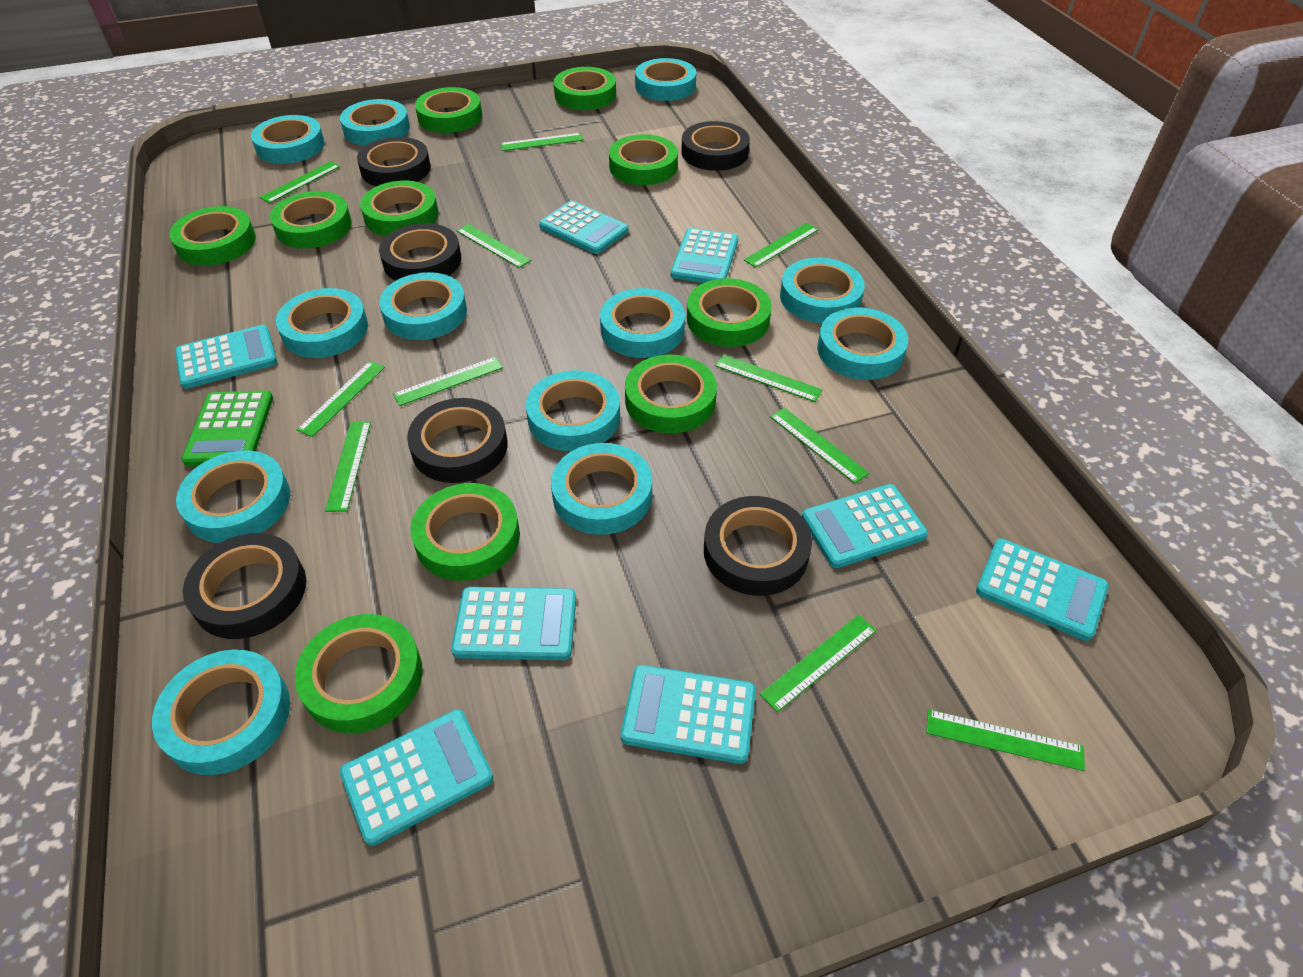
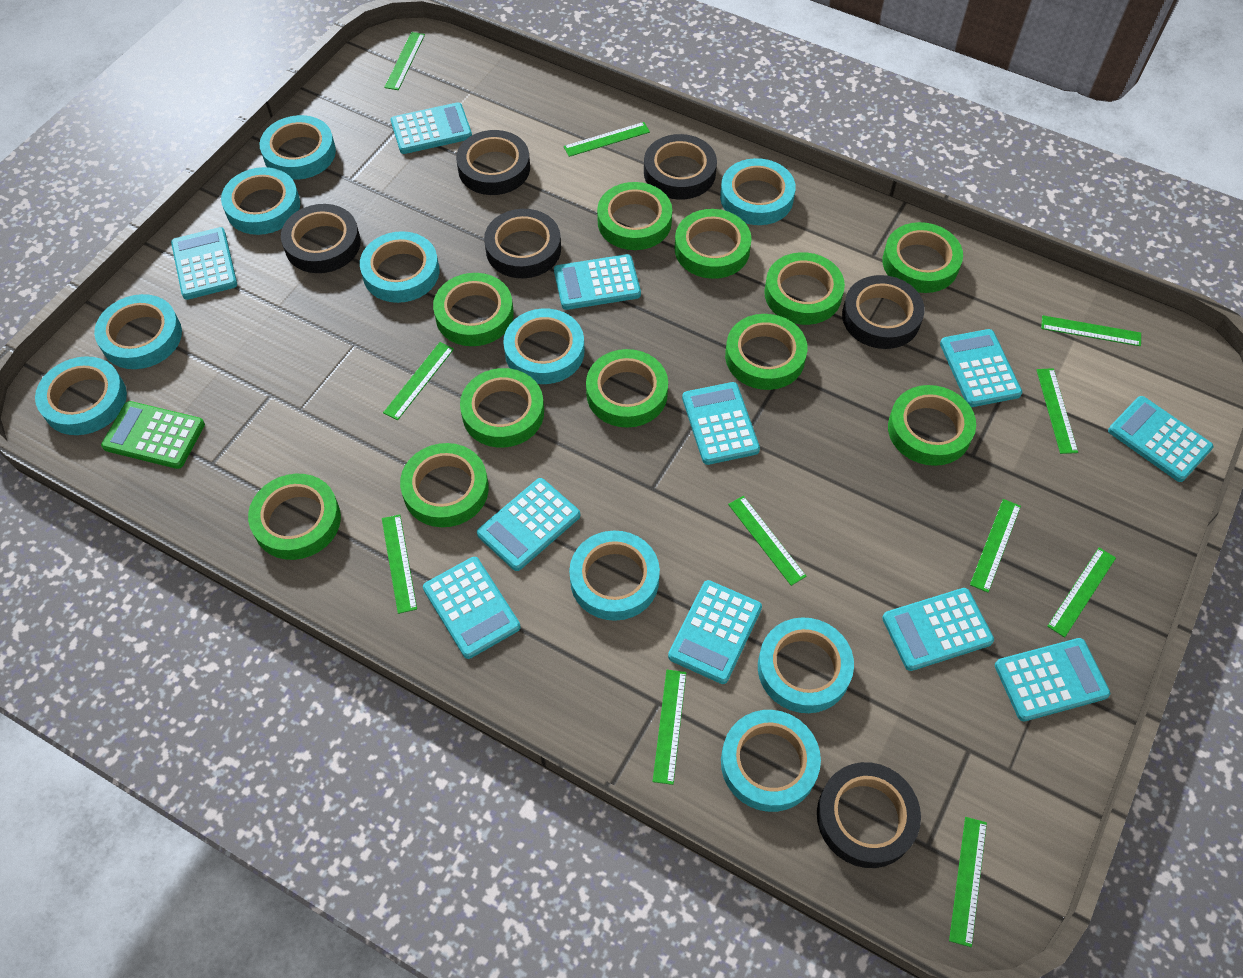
green tape: [169,206,256,266] [270,191,352,248] [295,614,423,733] [360,180,439,236] [411,483,520,581] [415,87,482,133] [553,67,616,110] [609,134,678,185] [625,355,717,433] [687,278,772,347] = 10 -> [248,474,341,560] [400,443,489,527] [433,273,514,346] [460,368,544,448] [586,349,668,428] [597,182,672,250] [675,209,752,279] [725,314,808,390] [764,252,845,325] [882,222,963,293] [888,385,976,466] = 11
turquoise calculator: [175,325,277,389] [340,709,493,846] [451,587,576,660] [539,201,629,254] [621,665,756,764] [671,228,738,283] [802,484,928,568] [976,538,1109,641] = 8 -> [171,227,237,300] [391,102,472,154] [423,557,520,659] [477,478,580,571] [554,254,641,310] [668,580,762,684] [682,382,760,465] [882,588,994,671] [940,329,1022,407] [995,638,1110,721] [1108,396,1213,482] = 11
turquoise tape: [152,649,290,775] [176,451,290,543] [251,115,325,164] [276,288,368,358] [340,99,410,146] [379,272,467,340] [526,370,620,451] [551,443,652,535] [600,288,685,358] [635,58,696,101] [780,257,865,323] [817,308,908,380] = 12 -> [35,356,127,435] [94,294,182,369] [221,167,300,235] [259,115,336,180] [360,231,439,303] [503,308,585,384] [569,531,660,621] [720,158,796,225] [721,710,821,812] [758,617,854,713] = 10

